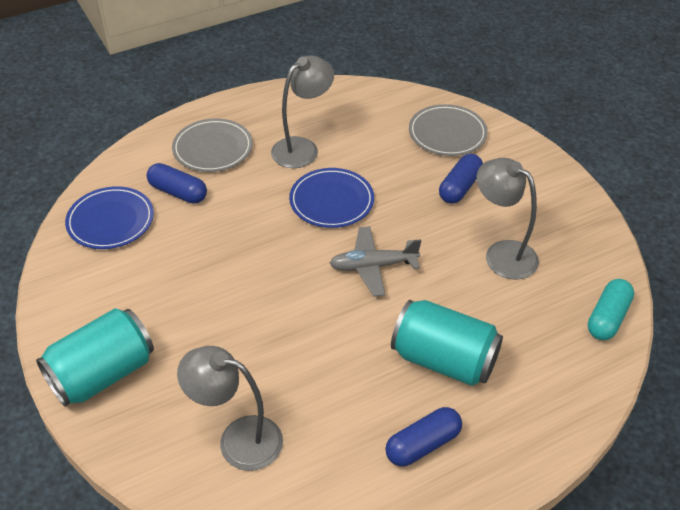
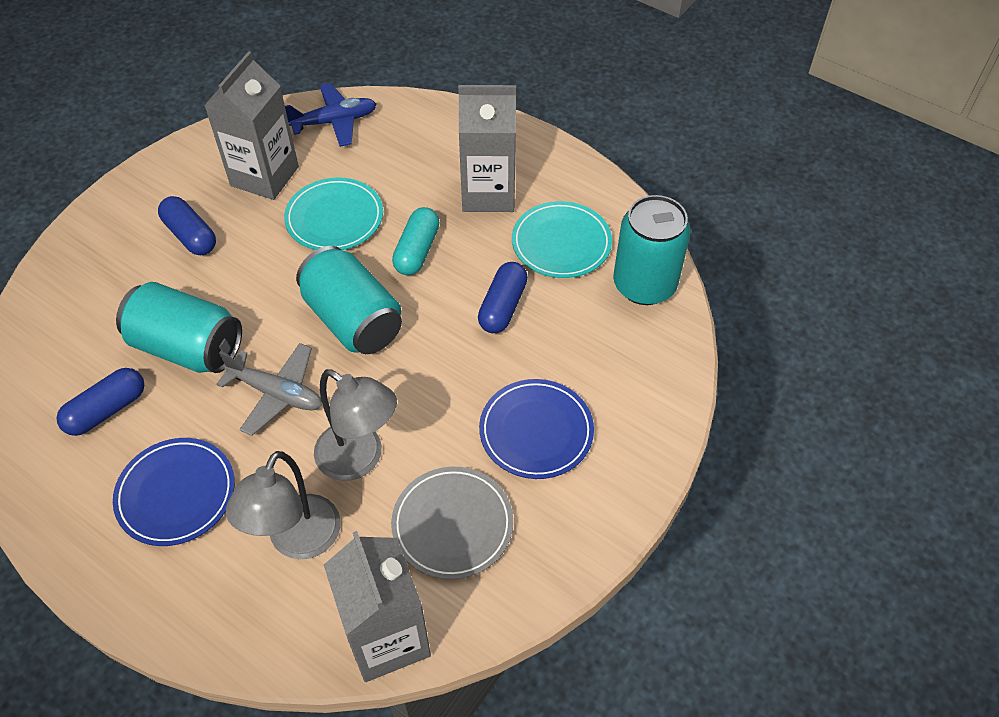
blue plane: none = 0 -> [285,83,376,147] = 1
grey carton: none = 0 -> [204,51,299,200] [324,531,431,682] [458,85,516,212] = 3
grey lamp: [177,346,283,471] [271,56,334,168] [476,158,539,280] = 3 -> [226,451,341,559] [314,369,397,481] = 2
grey plate: [172,118,253,172] [409,104,488,156] = 2 -> [391,467,513,579] = 1
turquoise can: [36,308,154,407] [391,300,503,386] = 2 -> [116,282,242,373] [296,246,402,354] [613,195,691,305] = 3
turquoise plate: none = 0 -> [284,178,383,250] [512,201,612,278] = 2

